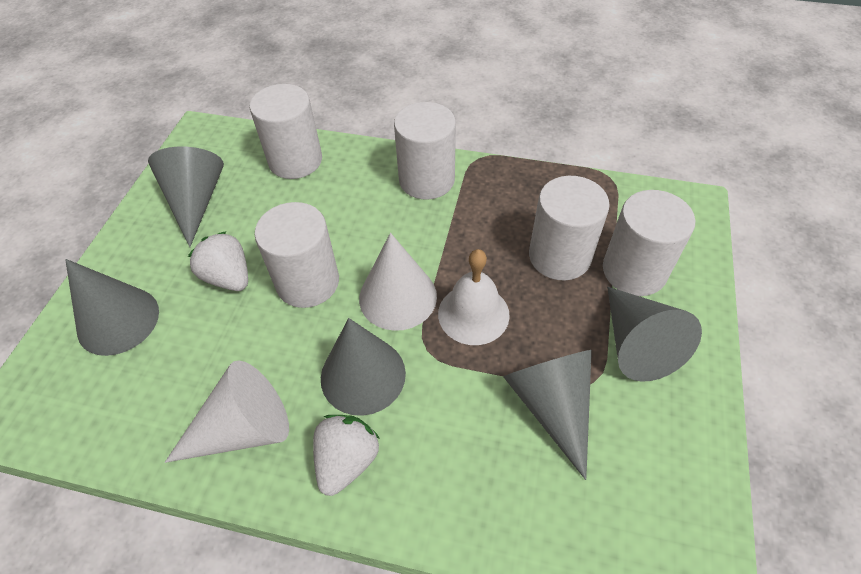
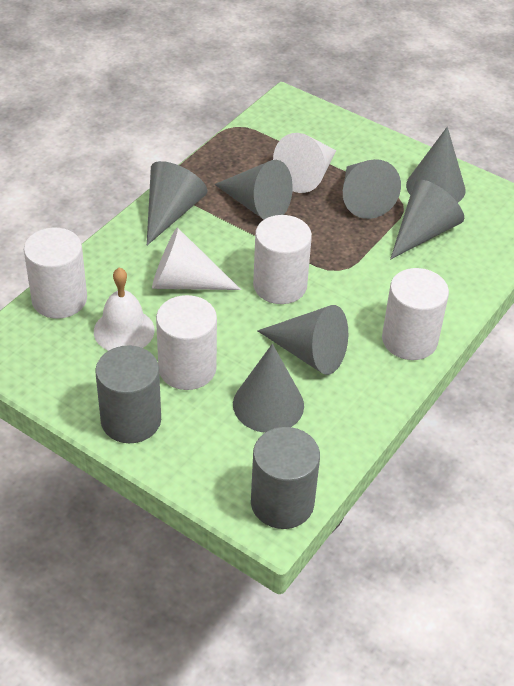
grey cone: [65,259,159,356] [148,147,224,247] [321,318,406,416] [504,350,592,480] [607,287,702,382] = 5 -> [147,161,207,245] [214,160,293,220] [233,344,304,433] [257,305,348,375] [343,159,401,219] [390,180,464,259] [406,127,465,203] = 7
grey cylinder: none = 0 -> [95,345,161,443] [251,427,320,529] = 2
white cylinder: [250,84,322,179] [254,202,339,308] [394,102,456,200] [529,176,610,280] [603,190,695,296] = 5 -> [24,228,87,319] [156,295,217,390] [253,215,312,304] [382,268,449,360] = 4
white strawberry: [188,232,248,291] [313,415,380,496] = 2 -> none = 0

